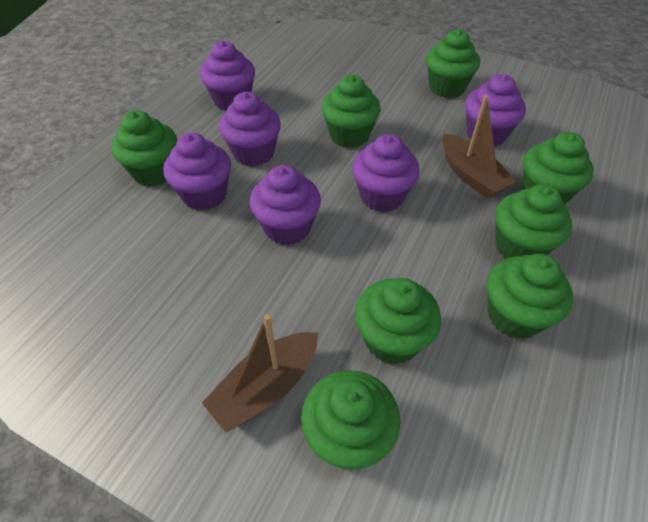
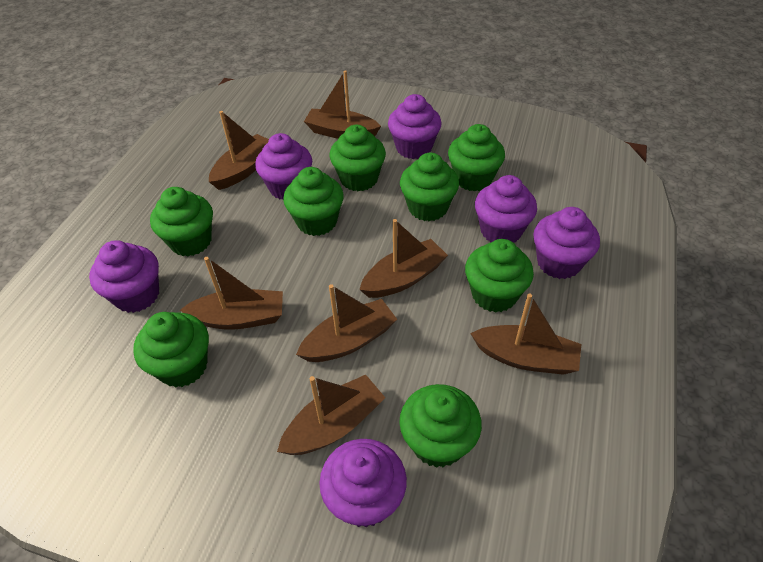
brown boat: [202,314,318,433] [442,95,516,198] = 2 -> [180,257,283,330] [209,111,269,190] [277,375,385,455] [296,284,397,362] [304,70,381,139] [359,219,448,298] [470,294,581,375] = 7

